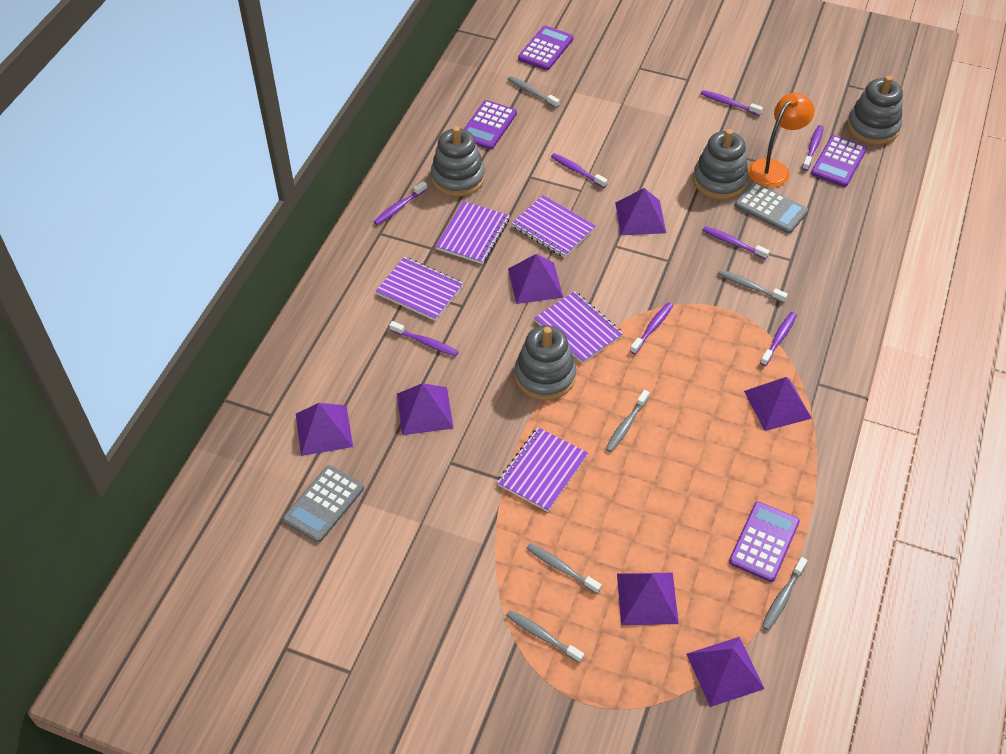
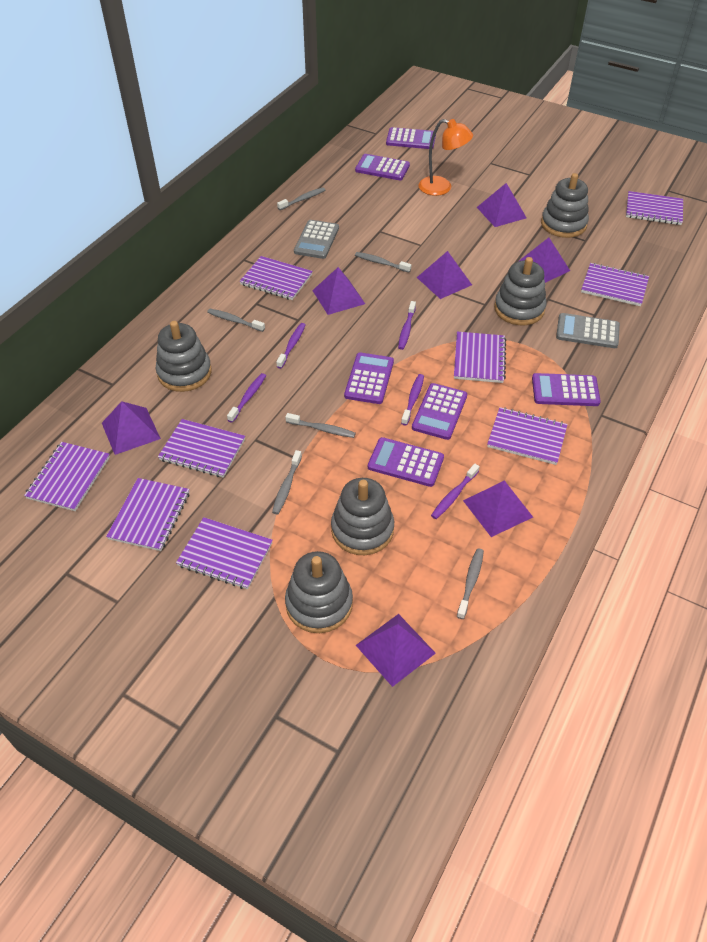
grey stacking toy: [431,126,485,197] [515,325,576,400] [693,129,749,200] [847,76,903,145] = 4 -> [156,321,212,392] [285,551,353,633] [331,478,394,555] [494,257,547,325] [541,173,589,238] = 5
purple calculator: [464,100,517,150] [518,26,573,70] [729,502,800,582] [811,135,867,187] = 4 -> [344,352,394,404] [355,154,410,180] [368,437,444,487] [386,127,436,149] [412,383,467,440] [532,373,601,406] = 6
purple notebook: [376,257,463,321] [435,201,510,264] [497,427,588,512] [511,195,596,258] [535,291,623,364] = 5 -> [24,442,110,511] [106,478,190,551] [158,419,245,478] [176,517,273,589] [240,256,313,300] [454,332,506,383] [487,407,568,465] [581,263,649,306] [626,191,683,225] = 9
purple toothbrush: [373,181,427,225] [389,321,459,356] [551,153,608,188] [630,302,673,354] [701,90,763,116] [703,226,770,259] [760,312,797,366] [802,125,824,171] = 8 -> [227,373,266,423] [276,323,305,369] [398,301,416,350] [401,374,424,425] [431,464,480,519] = 5

